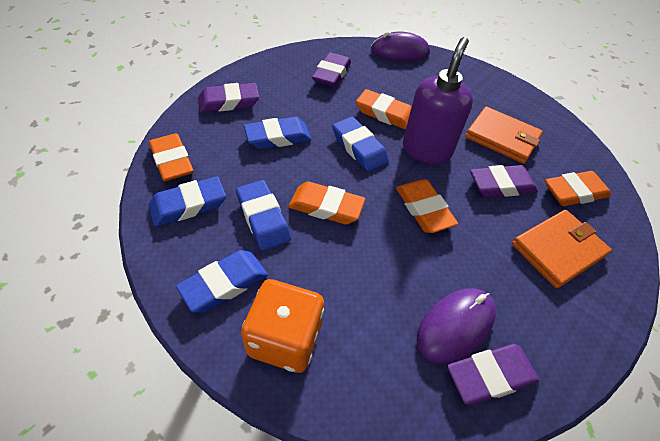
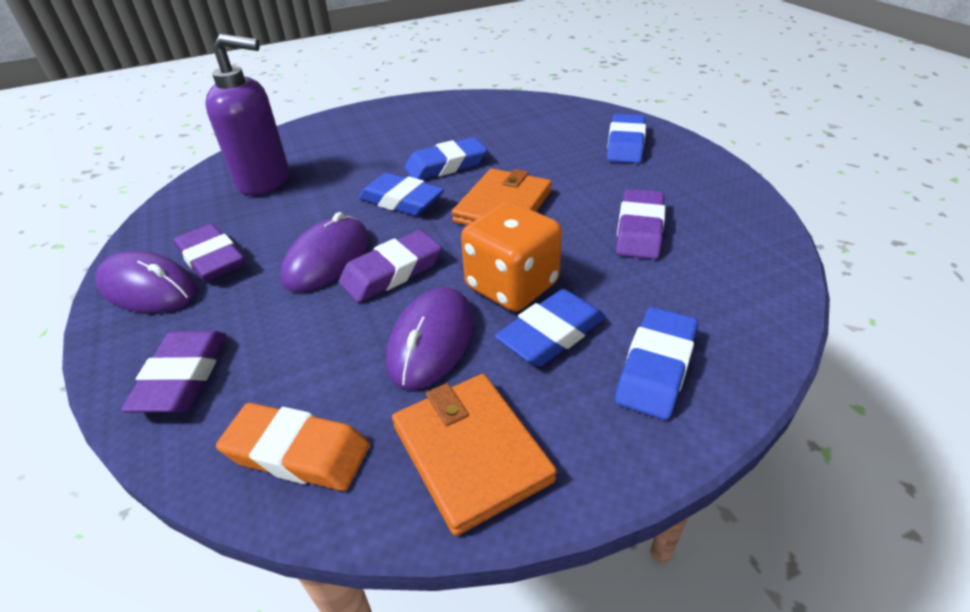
orange eraser: [149,133,193,181] [288,182,365,225] [356,89,412,130] [396,179,458,233] [545,171,611,206] = 5 -> [216,403,370,491] = 1
purple mouse: [371,31,430,61] [417,288,496,363] = 2 -> [96,251,197,313] [280,212,369,292] [386,287,474,389] = 3

